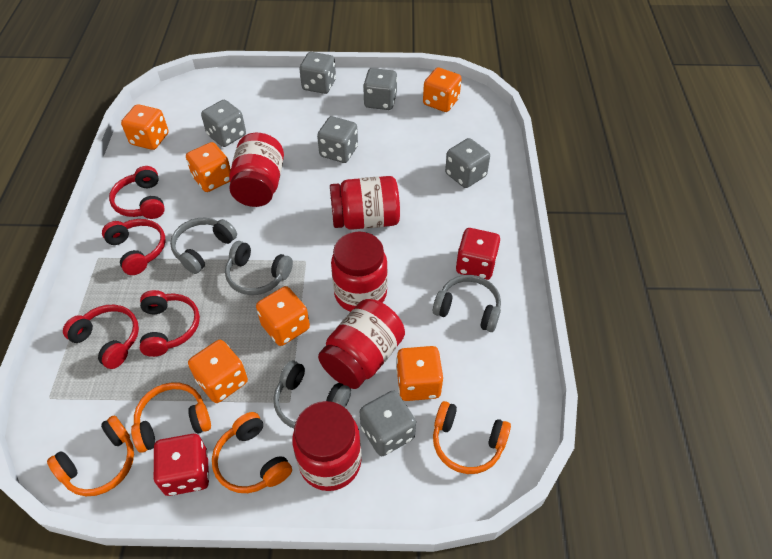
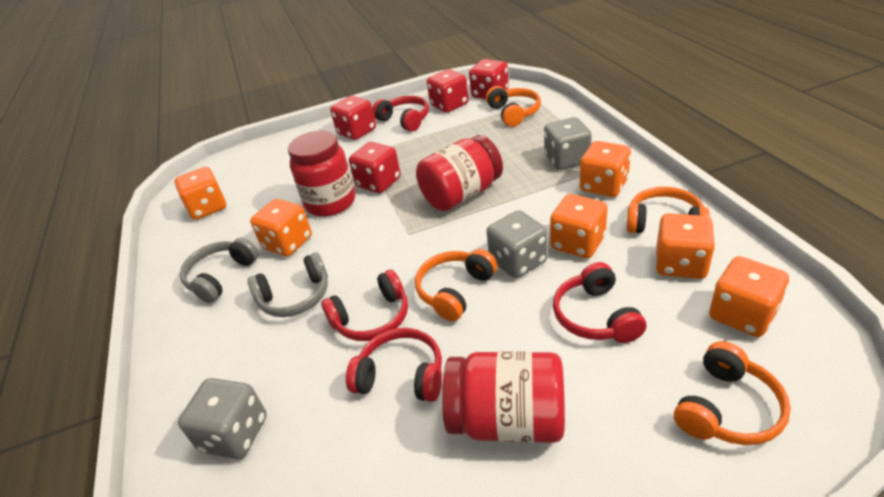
grey dice: [201,100,246,147] [299,52,336,94] [317,116,358,163] [360,390,416,456] [363,68,397,110] [445,138,490,188] = 6 -> [178,378,267,459] [487,210,548,278] [544,117,592,170] = 3
grey headphones: [170,218,237,274] [225,241,293,295] [274,361,351,428] [433,275,501,332] = 4 -> [180,237,259,303] [247,253,328,317] = 2
red dice: [153,434,209,496] [456,228,500,280] = 2 -> [330,95,376,140] [349,142,401,193] [427,69,469,113] [469,59,509,99] = 4
red jar: [229,133,284,207] [292,401,362,491] [318,299,405,389] [330,176,400,230] [331,231,388,312] = 5 -> [288,131,355,217] [416,135,503,211] [442,351,565,443] = 3

